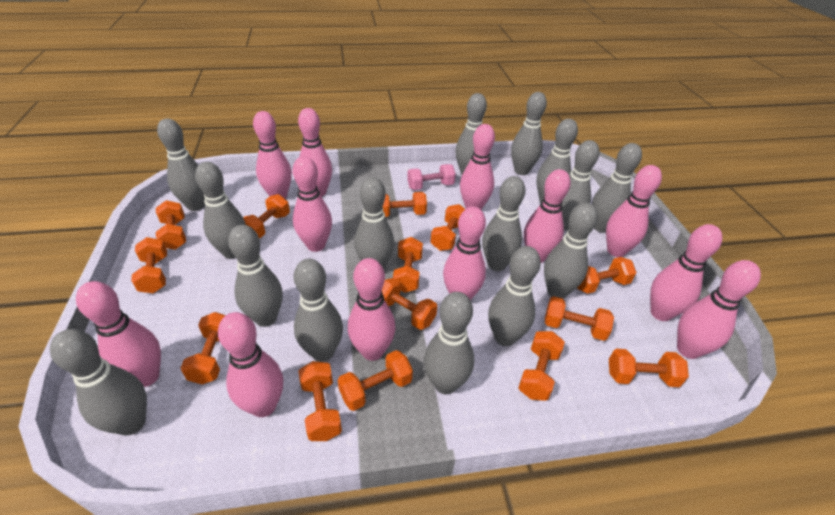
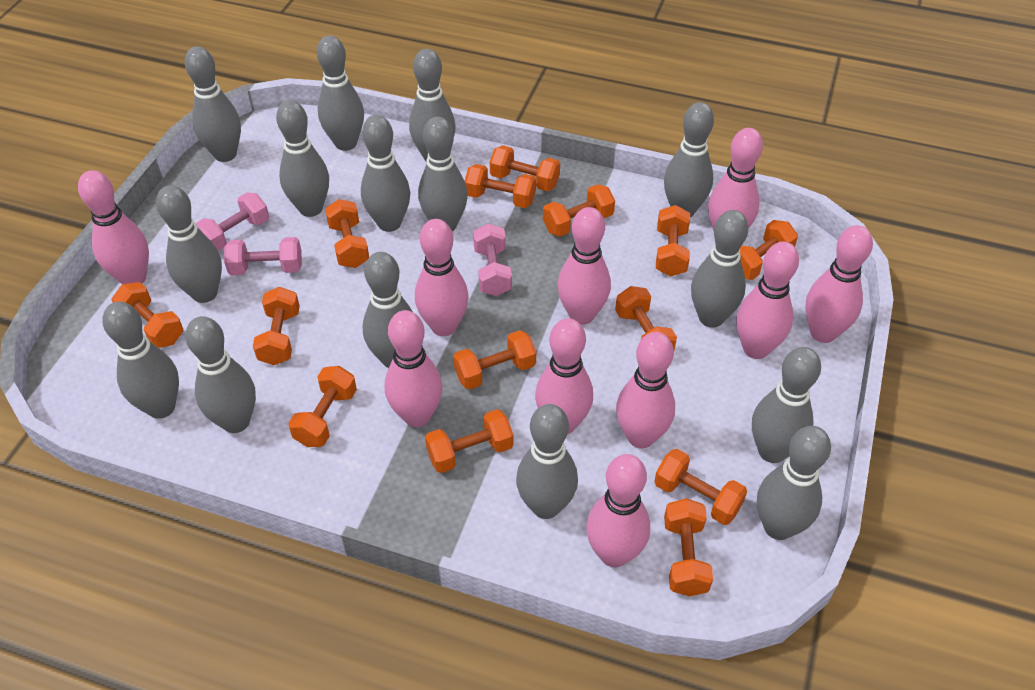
pink bowling pin: [76,281,161,387] [218,312,283,417] [253,111,292,199] [293,156,332,252] [298,108,332,197] [348,258,396,361] [443,207,486,300] [460,124,495,210] [524,169,571,263] [606,165,662,257] [650,224,722,321] [677,260,761,359] = 12 -> [78,170,149,284] [385,310,443,427] [415,219,469,336] [535,318,593,435] [557,207,611,325] [586,454,650,567] [616,332,675,448] [708,128,763,231] [736,242,799,359] [805,225,873,343] = 10
pink dumbbell: [407,164,456,190] = 1 -> [196,192,269,251] [224,237,302,276] [473,223,512,296] = 3

